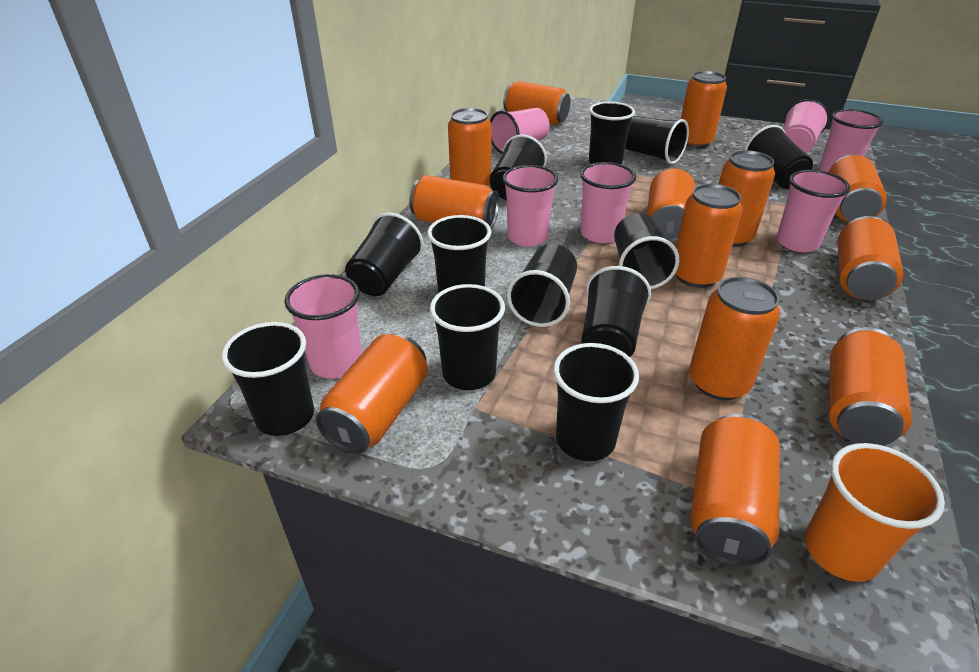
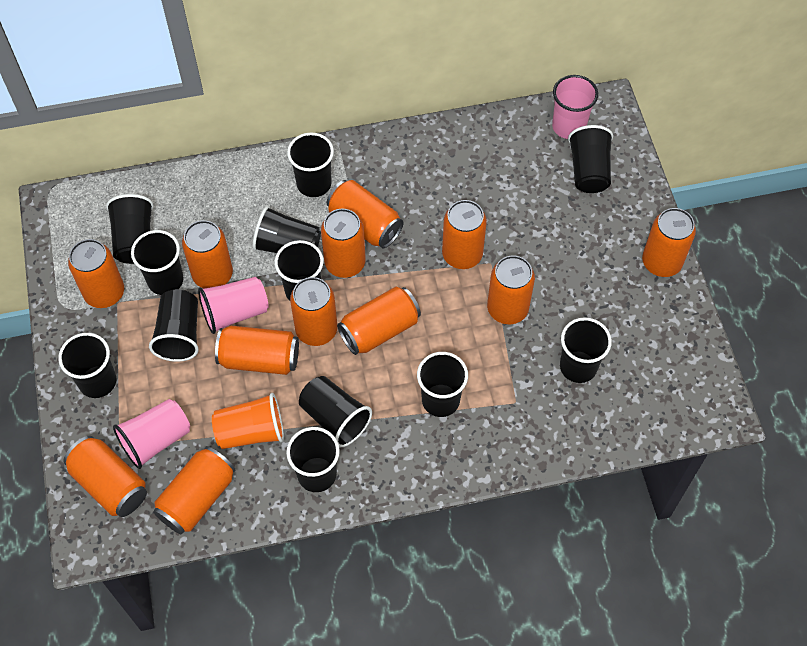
orange can: [316,333,428,454] [409,175,499,229] [448,108,491,186] [503,81,570,125] [647,168,695,242] [675,184,742,288] [681,71,727,148] [689,277,780,400] [690,414,780,567] [719,150,775,247] [829,154,887,222] [829,327,912,446] [837,216,904,300] = 13 -> [63,436,147,517] [68,239,124,308] [153,446,235,534] [182,220,233,288] [215,326,299,375] [290,277,337,346] [321,209,366,278] [326,180,403,248] [337,287,421,355] [442,200,487,269] [487,256,535,324] [642,208,696,277] = 12
pink cup: [284,274,362,378] [490,108,550,154] [503,165,558,247] [580,162,636,243] [776,170,850,252] [783,99,829,154] [819,109,883,172] = 7 -> [113,399,190,469] [198,277,269,334] [552,75,598,139] = 3

